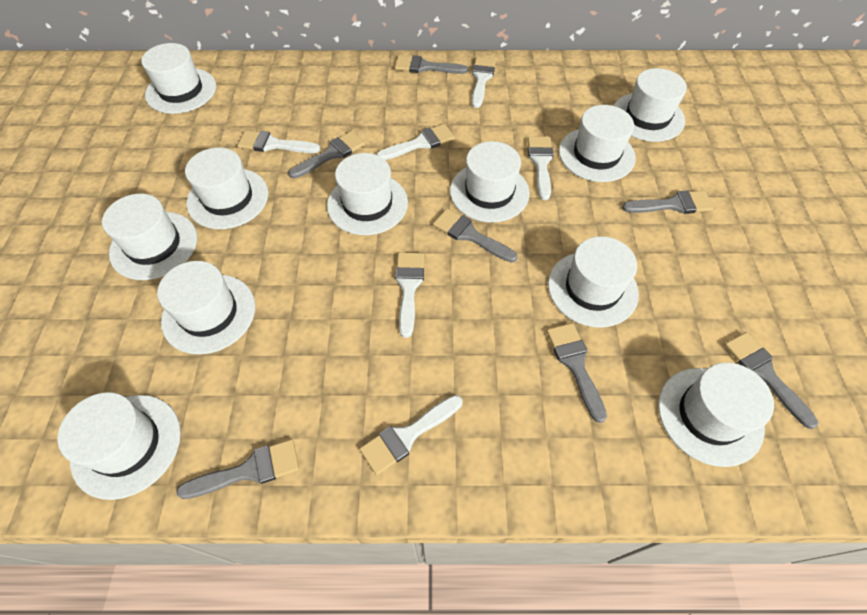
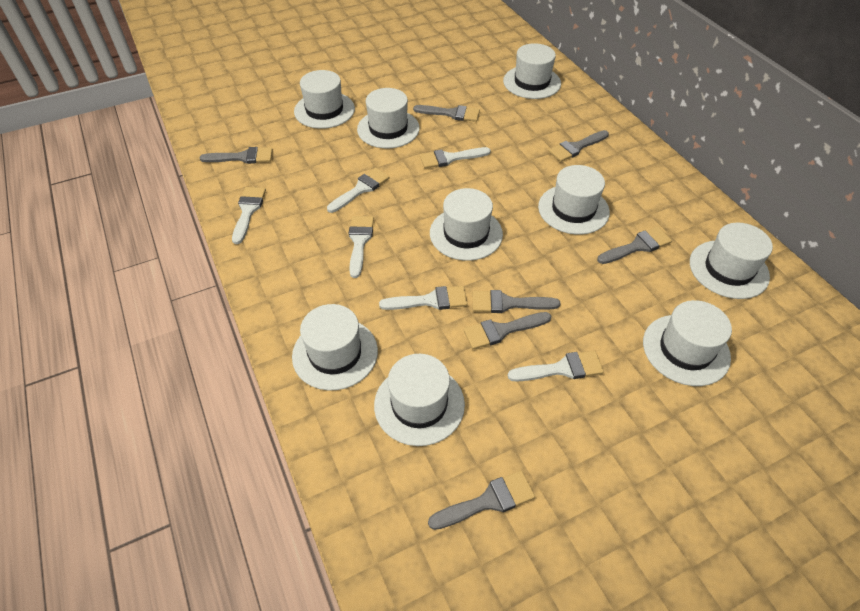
white hat: [58,392,181,500] [102,194,197,280] [141,43,216,114] [157,261,255,354] [185,147,268,229] [327,153,408,235] [450,141,530,222] [548,236,639,328] [559,105,636,182] [613,68,687,142] [658,363,774,467] = 11 -> [292,304,378,390] [294,70,355,129] [357,88,420,148] [374,354,465,446] [430,188,503,261] [503,43,561,99] [538,165,610,235] [643,300,732,386] [690,222,773,299] = 9

